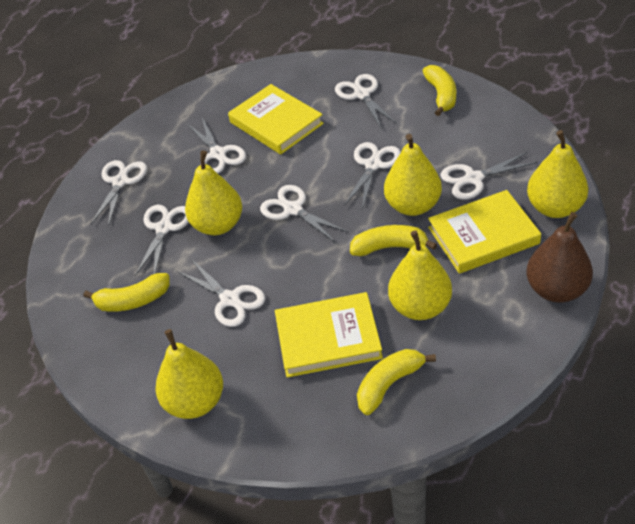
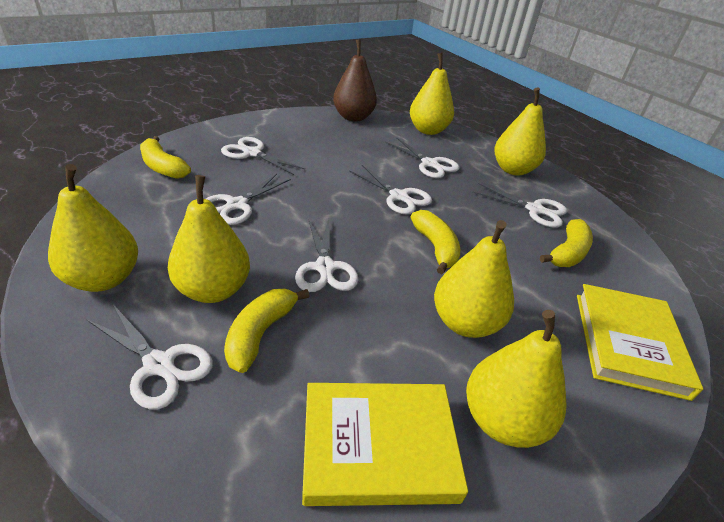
white scissors: [91,160,147,227] [135,205,189,276] [177,259,265,327] [187,118,246,173] [260,185,348,242] [335,74,397,128] [344,142,401,210] [441,152,537,200] = 8 -> [86,303,213,409] [206,174,291,225] [221,137,305,175] [295,219,358,292] [349,165,432,214] [385,137,460,178] [472,183,567,228] = 7
yellow book: [228,84,324,154] [275,292,383,378] [428,190,541,274] = 3 -> [302,383,468,506] [577,284,703,401] = 2
yellow pear: [155,329,223,419] [185,151,242,235] [384,134,442,216] [388,230,452,320] [527,130,588,218] = 5 -> [48,164,138,292] [168,175,250,303] [410,53,454,135] [434,220,514,338] [466,310,567,448] [494,87,546,176] = 6

